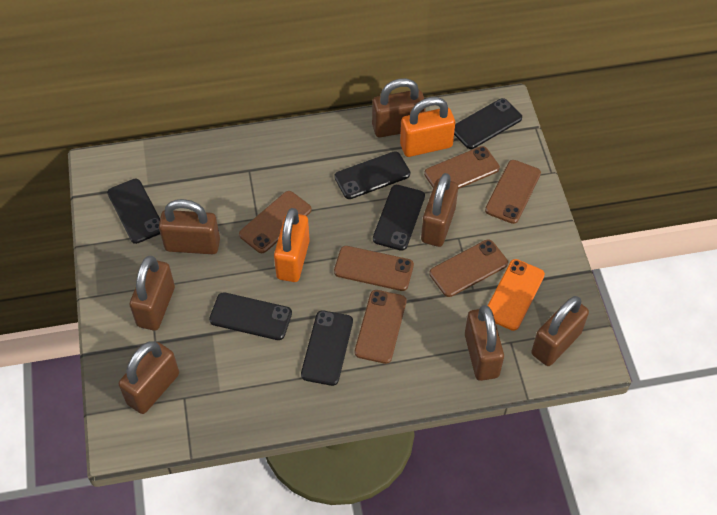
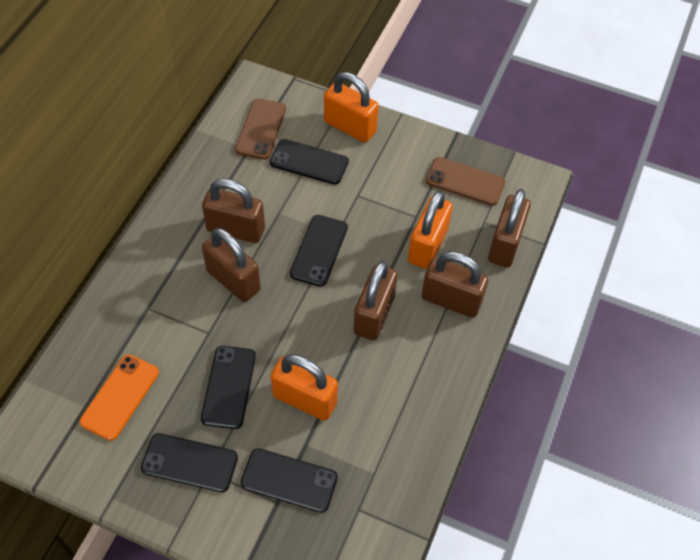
black phone: [107,179,160,244] [209,292,292,340] [301,310,353,386] [334,151,410,199] [373,185,425,251] [454,98,522,149] = 6 -> [141,433,238,492] [201,346,256,429] [241,448,338,513] [270,139,349,185] [290,215,348,287] = 5
brown padlock: [119,341,179,414] [130,256,175,331] [159,199,220,254] [372,78,426,137] [421,173,458,247] [465,305,504,381] [531,296,589,366] = 7 -> [202,179,265,243] [202,228,261,302] [353,261,398,340] [422,252,488,318] [488,189,531,267] = 5
brown phone: [239,191,312,253] [334,246,414,291] [355,290,406,364] [424,146,500,189] [429,239,508,297] [485,160,541,224] = 6 -> [235,99,286,159] [426,157,505,206] = 2
orange padlock: [274,208,310,282] [400,97,455,157] = 2 -> [271,354,338,421] [324,72,379,143] [408,191,453,269] = 3

